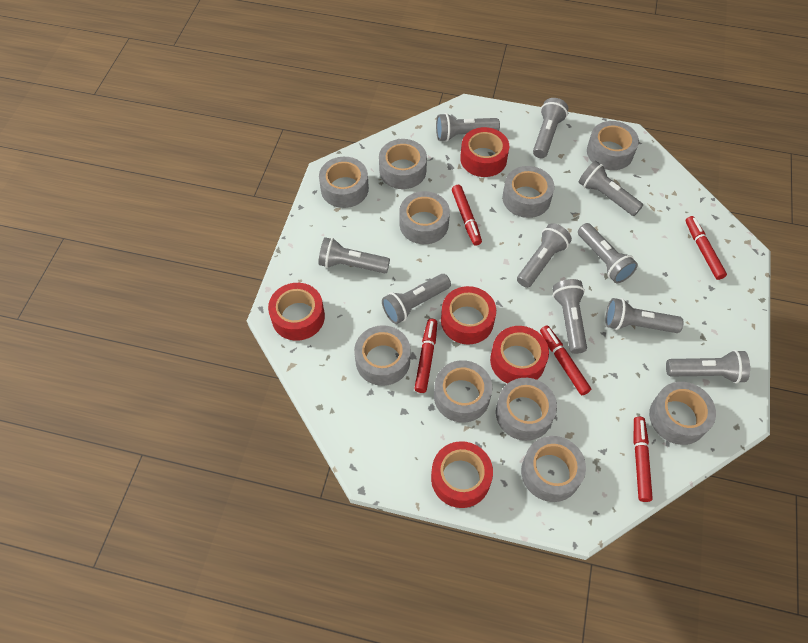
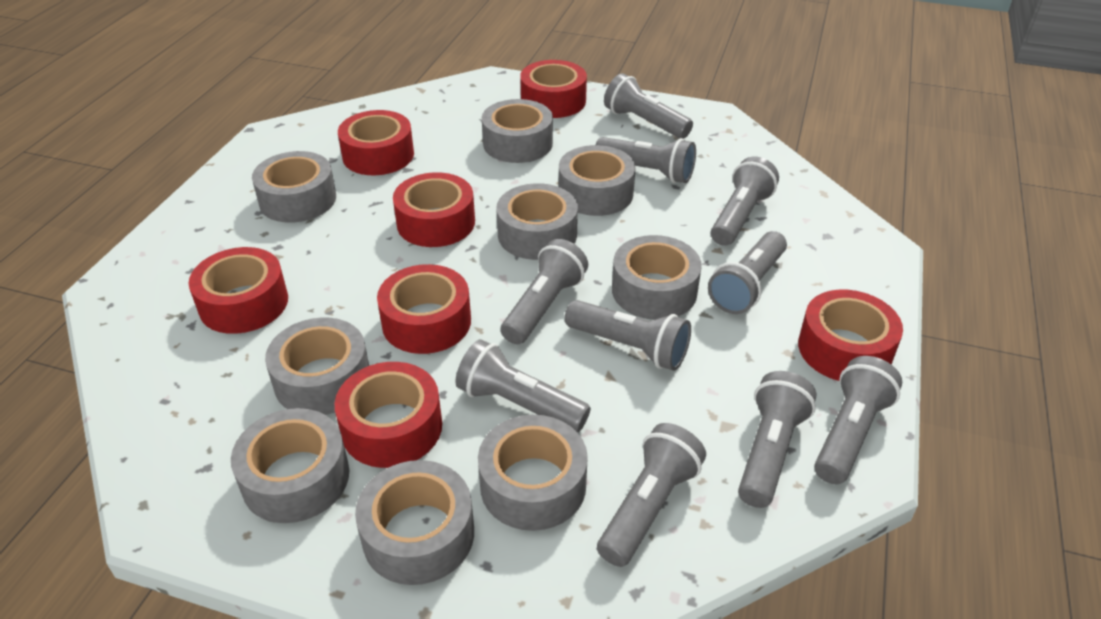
grey tape: [319,157,369,208] [354,325,411,386] [379,139,427,189] [399,191,450,244] [434,360,492,423] [496,378,557,441] [502,166,554,218] [521,436,586,502] [587,121,639,170] [649,382,716,445] = 10 -> [231,408,349,523] [252,151,336,223] [265,317,369,415] [355,460,474,585] [478,415,588,531] [482,99,553,163] [496,183,578,260] [559,145,636,216] [612,235,702,320] = 9
red marker: [414,319,437,393] [452,185,482,246] [540,325,591,395] [634,417,653,502] [685,216,727,280] = 5 -> none = 0
red tape: [268,283,325,341] [431,441,493,508] [441,286,496,345] [460,127,509,177] [490,326,549,384] = 5 -> [189,247,288,334] [335,362,442,468] [338,110,414,175] [377,264,471,354] [393,172,475,247] [520,60,587,118] [798,290,903,381] = 7

